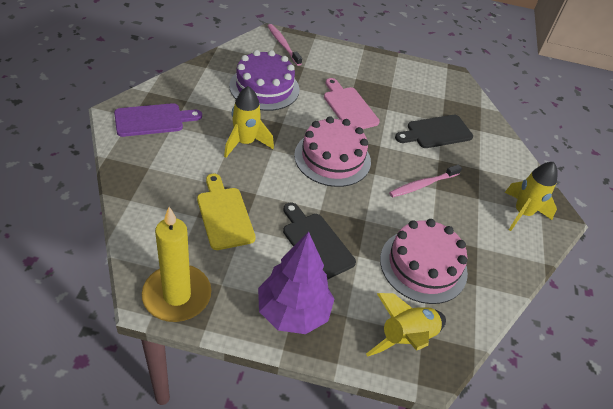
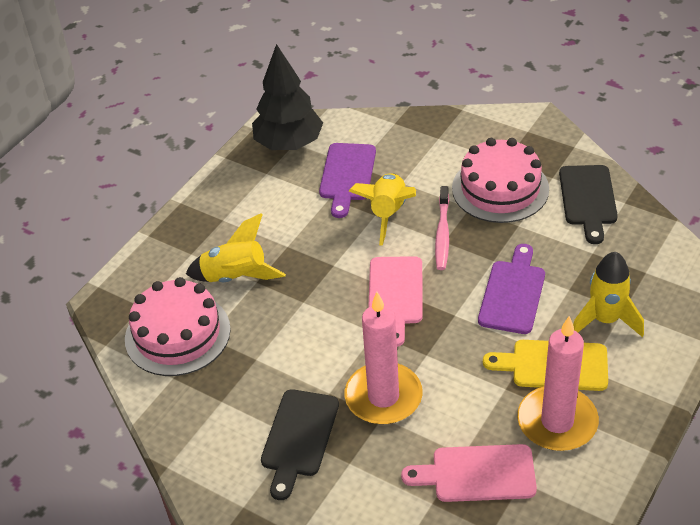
black tree: none = 0 -> [252,44,323,150] = 1
pink candle: none = 0 -> [344,292,423,424] [517,316,599,451] = 2
pink cutting board: [324,78,380,129] = 1 -> [368,256,423,347] [401,444,537,502] = 2
pink toothbrush: [268,24,302,66] [389,164,462,197] = 2 -> [435,186,449,270] = 1
purple cake: [229,50,299,111] = 1 -> none = 0
purple cutting board: [114,103,202,137] = 1 -> [319,143,376,218] [478,244,545,334] = 2
purple tree: [258,232,334,334] = 1 -> none = 0
yellow candle: [142,207,211,322] = 1 -> none = 0

